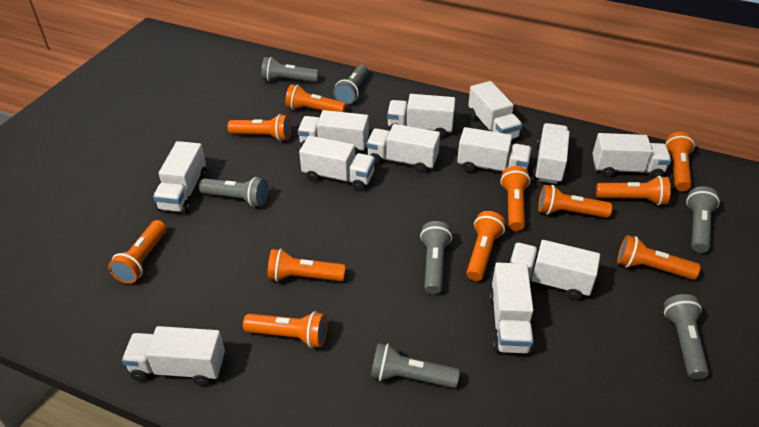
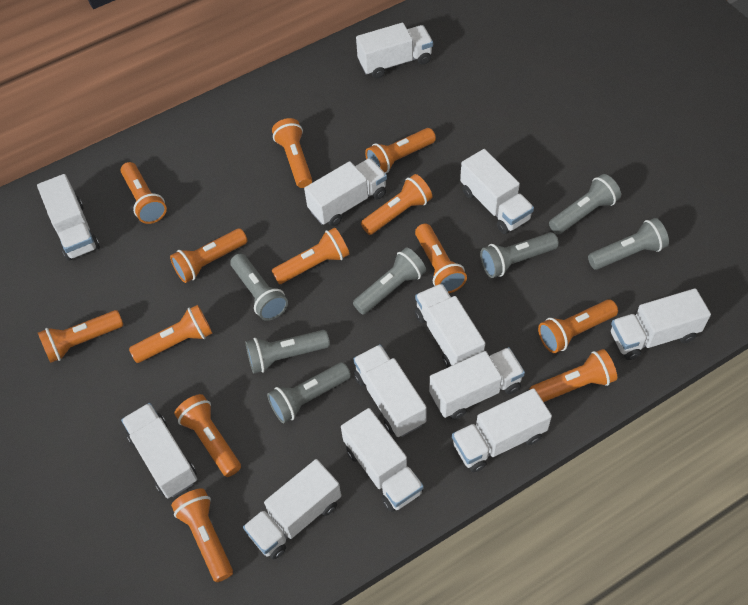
orange flashlight: [108,220,167,284] [227,114,291,141] [243,311,328,348] [267,249,346,282] [285,84,346,112] [466,211,506,281] [500,166,530,231] [538,185,612,218] [596,176,671,206] [617,235,701,280] [665,132,695,191] = 11 -> [38,310,123,363] [121,162,167,224] [129,305,212,363] [170,228,247,283] [171,488,233,582] [174,394,241,477] [271,227,349,284] [272,118,312,188] [361,174,432,235] [365,128,436,173] [415,224,467,293] [530,349,617,402] [538,299,618,353] = 13

